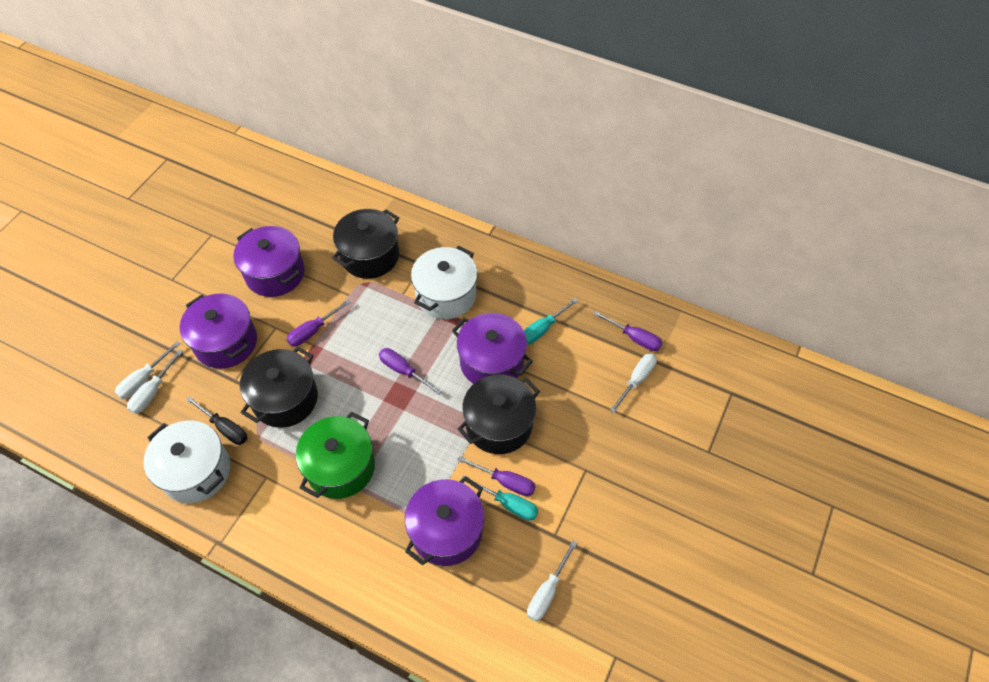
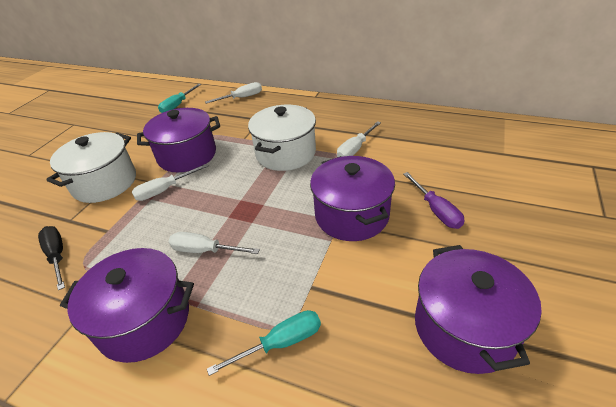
black pot: [240,347,318,428] [332,209,399,279] [458,374,540,454] = 3 -> none = 0
green pot: [296,412,375,499] = 1 -> none = 0
purple screwdriver: [287,300,351,347] [379,348,442,395] [457,456,535,496] [593,311,662,351] = 4 -> [403,172,464,229] = 1

